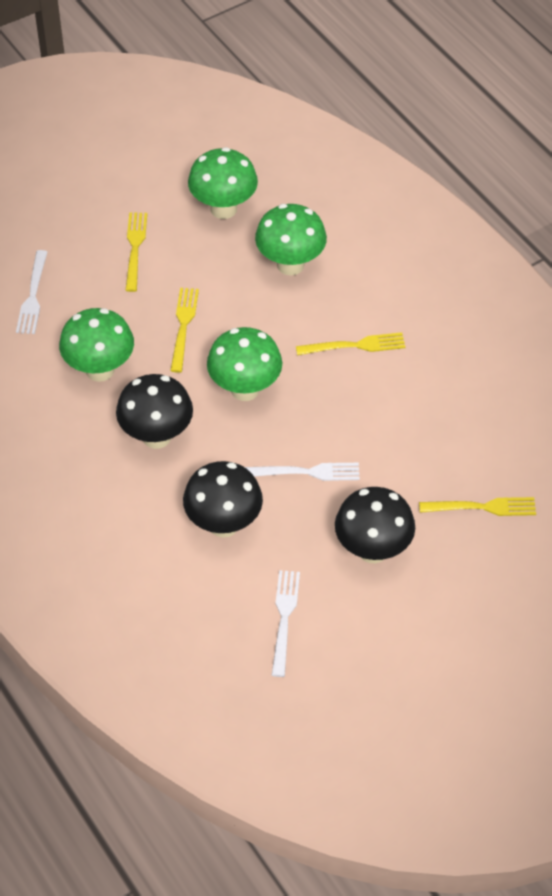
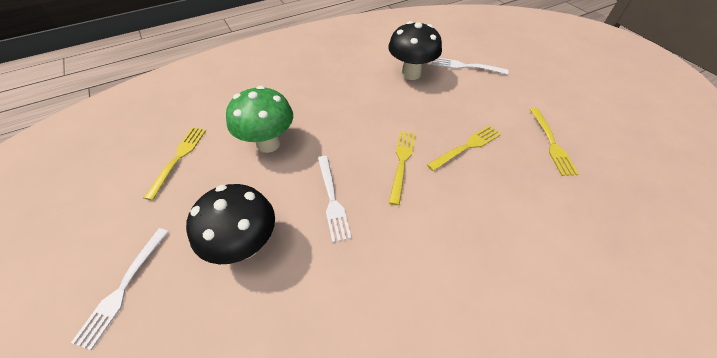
black mushroom: [116,374,193,449] [183,461,263,538] [335,487,415,563] = 3 -> [186,184,275,264] [388,21,442,80] = 2
green mushroom: [59,308,134,382] [188,147,258,219] [207,327,282,401] [255,204,327,276] = 4 -> [226,86,293,153] = 1

